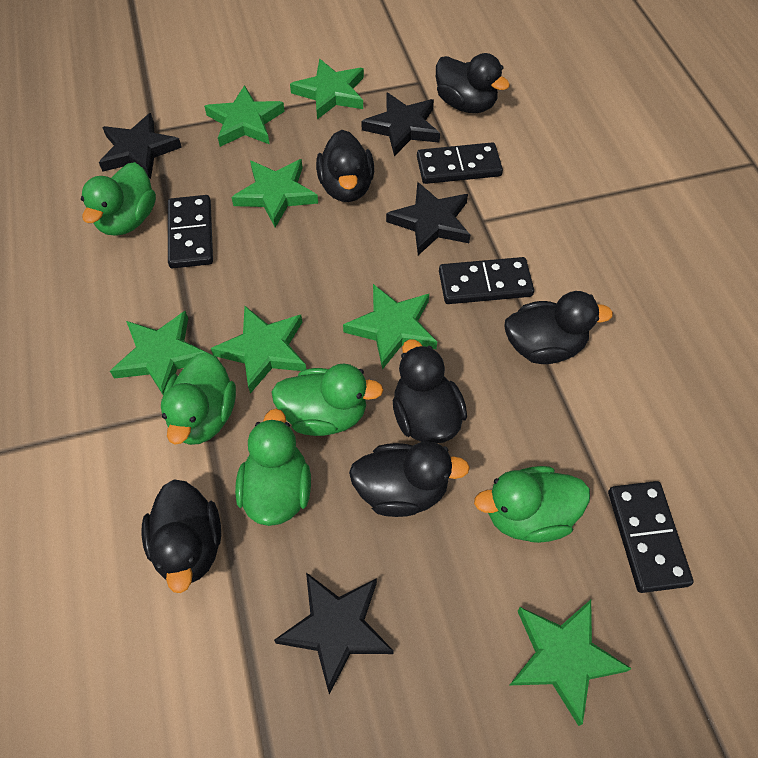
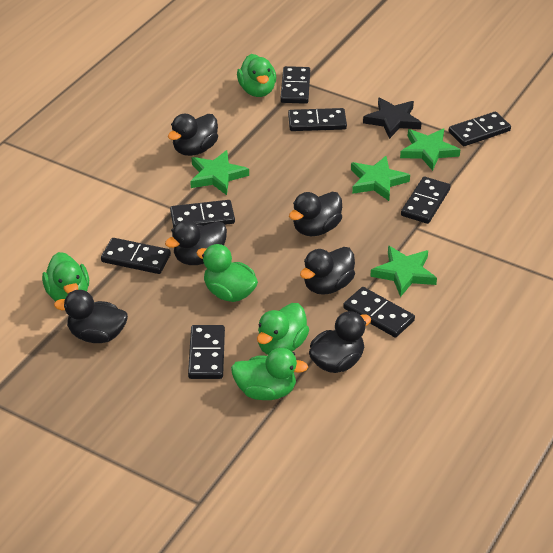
black domino: [168,195,213,268] [417,142,503,184] [439,257,534,304] [608,481,693,593] = 4 -> [101,238,171,274] [170,200,235,228] [188,325,225,379] [280,66,310,104] [288,108,347,131] [343,287,415,338] [401,177,451,224] [449,111,511,146] = 8
black star: [99,113,182,179] [274,572,394,694] [361,93,440,156] [386,182,470,255] = 4 -> [363,98,422,139] = 1
green star: [110,311,206,394] [204,85,285,147] [211,306,306,394] [231,159,318,228] [290,59,364,119] [343,284,437,370] [510,600,632,726] = 7 -> [190,150,249,195] [351,156,410,201] [370,246,437,297] [400,128,460,171] = 4

